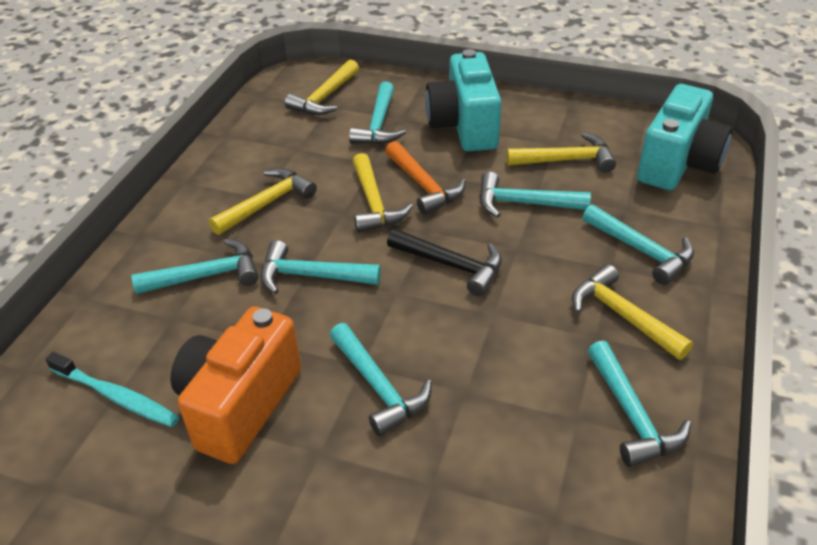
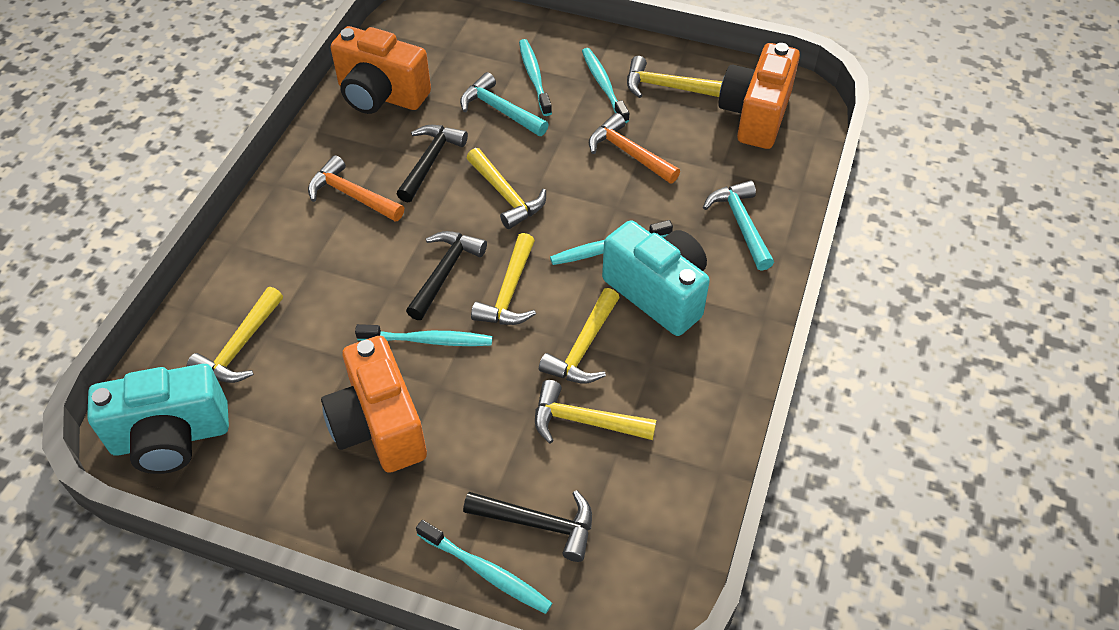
black hammer: [387,229,502,296] = 1 -> [397,125,468,203] [406,231,487,320] [463,490,592,562] = 3
orange camera: [171,306,301,464] = 1 -> [321,336,427,473] [331,26,431,114] [718,43,800,149] = 3
orange hammer: [385,141,465,215] = 1 -> [308,155,404,222] [589,113,680,183] = 2
turquoise hammer: [131,239,259,294] [260,240,381,294] [330,323,432,437] [349,82,406,145] [479,171,591,218] [582,204,694,285] [588,340,691,467] = 7 -> [460,72,549,136] [703,180,774,271] = 2
turquoise toothbrush: [45,352,179,427] = 1 -> [355,324,492,346] [416,520,552,614] [519,39,552,116] [550,220,673,265] [582,48,629,123] = 5
yellow hammer: [209,168,317,235] [284,59,359,115] [352,153,413,233] [506,133,616,173] [572,264,693,360] = 5 -> [187,287,283,383] [467,148,546,229] [471,233,536,325] [535,380,657,444] [539,288,620,384] [627,56,722,98] = 6

